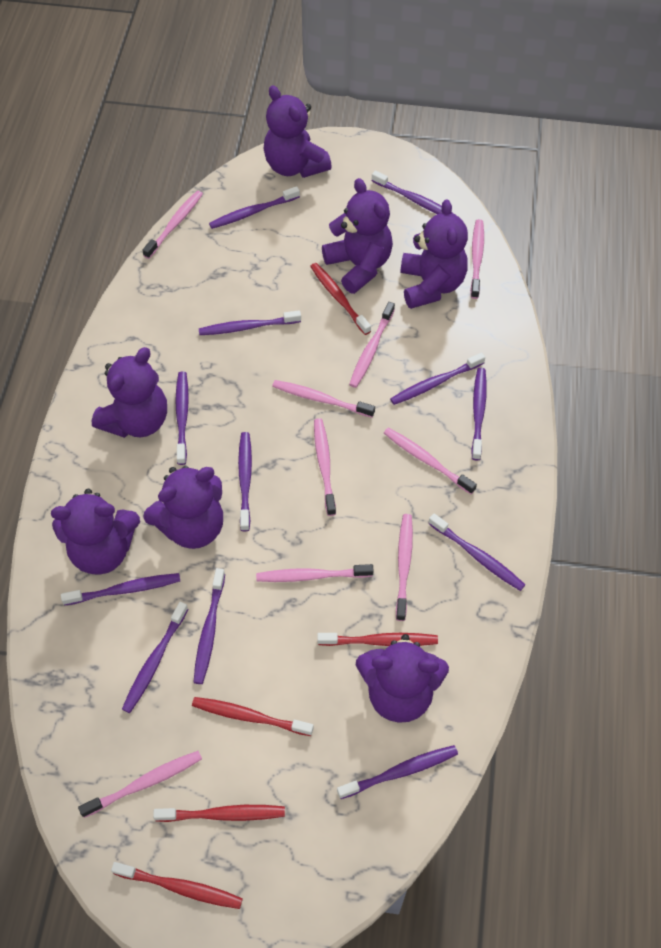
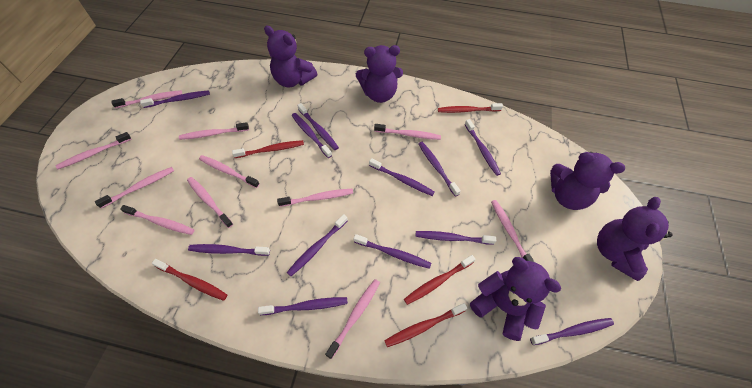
pink toothbrush: [78,751,202,818] [142,191,203,259] [256,564,373,582] [272,380,375,418] [314,418,336,516] [349,302,395,388] [384,428,477,494] [396,514,413,621] [470,219,484,299] = 9 -> [56,132,132,169] [95,167,174,208] [111,90,182,108] [120,205,195,235] [179,122,249,140] [187,177,233,228] [199,155,260,188] [277,189,353,207] [325,279,380,359] [374,124,441,140] [491,200,534,262] = 11
purple teddy bear: [51,489,140,575] [92,347,167,438] [143,465,223,549] [263,85,332,178] [322,178,393,294] [356,634,449,723] [400,199,468,309] = 7 -> [264,26,317,87] [356,45,403,103] [470,257,561,341] [550,152,625,210] [597,197,673,281] = 5

